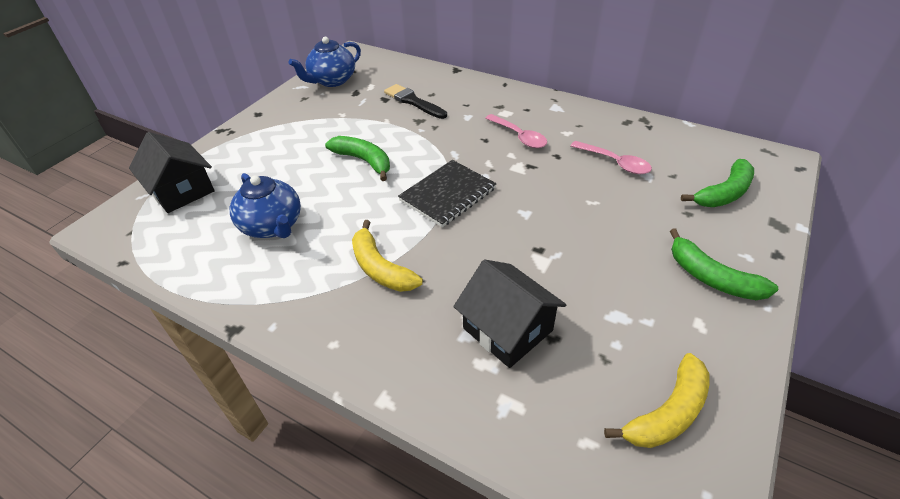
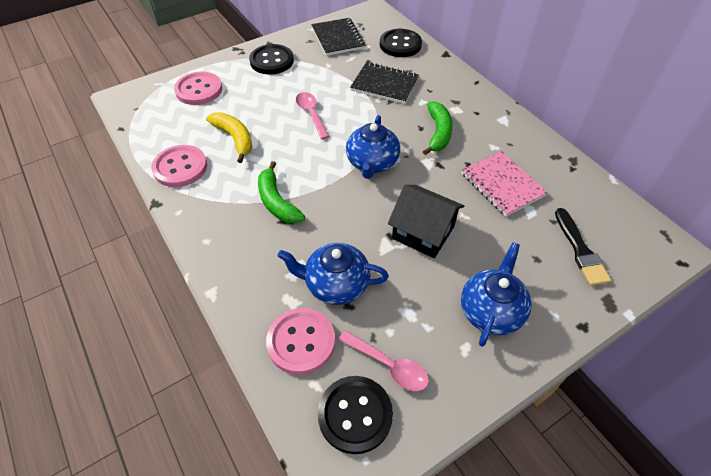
black button: none = 0 -> [249,44,294,74] [318,376,393,454] [380,29,422,57] = 3
black house: [129,132,215,213] [453,260,566,368] = 2 -> [388,185,464,258] = 1
black notebook: [398,160,496,227] = 1 -> [312,18,365,56] [350,62,419,104] = 2
blue teapot: [230,173,301,238] [288,37,361,87] = 2 -> [277,243,389,305] [346,115,400,179] [461,242,532,347] = 3
green banana: [325,136,390,181] [670,228,778,300] [681,159,754,207] = 3 -> [258,161,305,223] [423,101,453,155] = 2
pink button: none = 0 -> [151,145,207,187] [174,71,222,105] [266,308,335,375] = 3
pink notebook: none = 0 -> [462,151,548,217] = 1
yellow banana: [352,220,423,292] [604,353,709,448] = 2 -> [206,112,252,163] = 1

